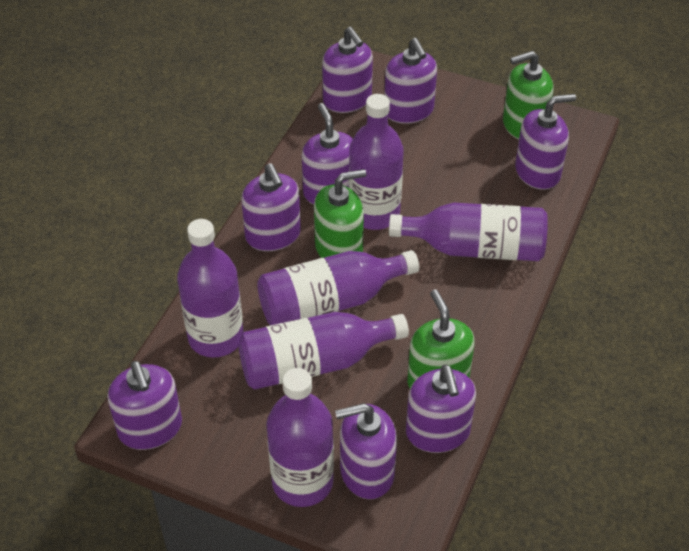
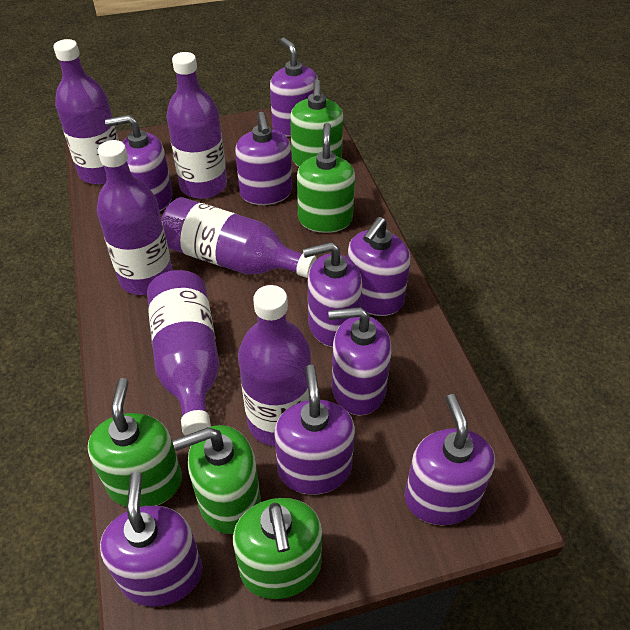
green soap dispenser: [314,169,366,258] [407,290,475,388] [503,51,554,139] = 3 -> [88,378,182,507] [173,425,260,534] [233,498,322,599] [290,80,343,167] [297,123,355,233] = 5
purple soap dispenser: [108,361,182,450] [241,163,301,251] [302,103,353,205] [322,27,373,113] [335,403,397,499] [385,38,437,124] [406,365,476,453] [515,94,576,190] = 8 -> [100,472,202,607] [105,115,173,211] [235,112,292,205] [270,37,318,137] [274,365,355,495] [303,242,362,347] [328,307,392,416] [347,217,410,316] [405,394,495,525] = 9

